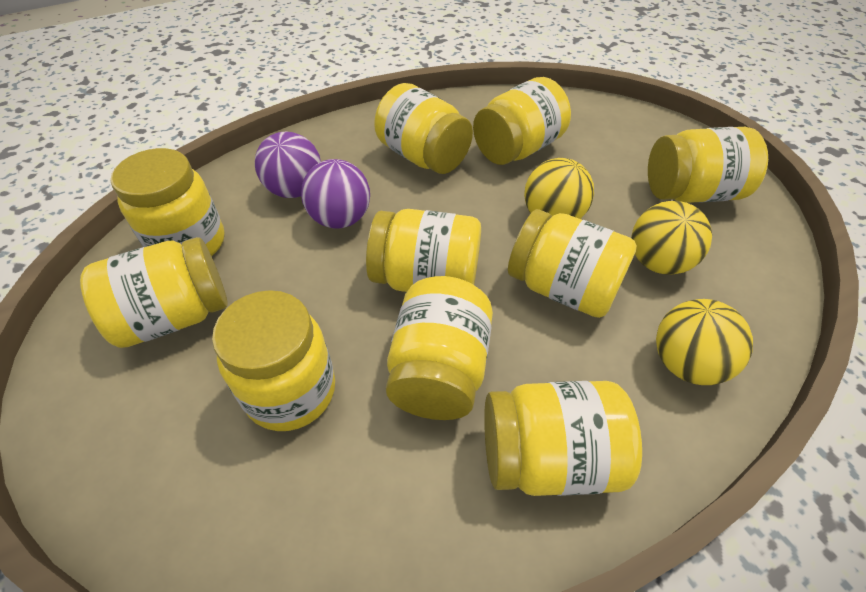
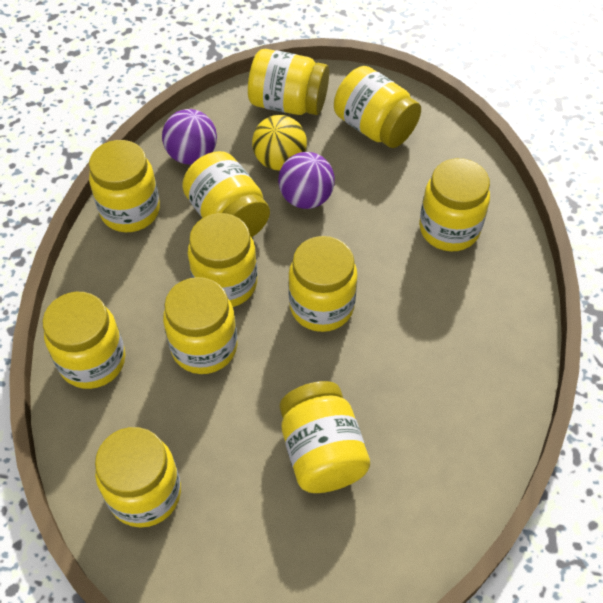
yellow ball: [524,158,594,219] [631,201,712,275] [656,299,753,385] = 3 -> [252,115,307,171] = 1
yellow jar: [80,237,228,348] [110,148,225,256] [212,290,335,431] [366,209,481,292] [374,83,473,174] [386,276,493,420] [473,77,571,165] [484,381,642,496] [508,209,637,318] [648,127,768,203] = 10 -> [42,292,125,389] [89,140,160,232] [95,427,181,528] [163,277,237,374] [182,151,270,238] [188,213,257,307] [248,49,329,115] [279,381,370,493] [288,236,358,332] [334,66,421,148] [419,158,490,251] = 11

